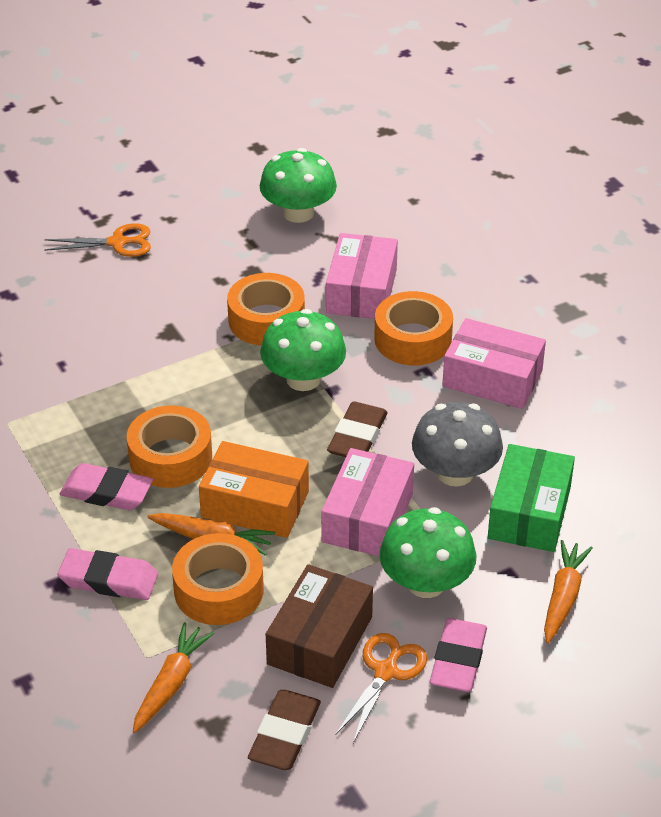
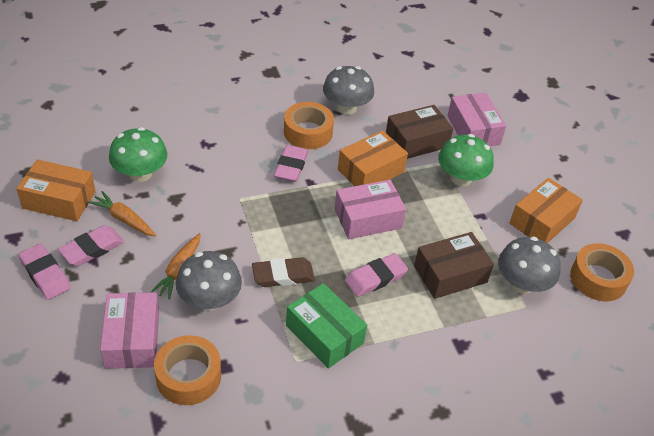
brown box: [266,564,373,688] = 1 -> [386,105,453,159] [414,232,494,299] = 2
brown eraser: [248,690,321,770] [327,401,388,457] = 2 -> [252,257,315,287] = 1
green mushroom: [259,148,337,223] [260,309,346,391] [379,507,476,598] = 3 -> [109,127,167,182] [438,134,494,186] = 2
grey mushroom: [412,402,503,487] = 1 -> [176,251,242,311] [323,66,374,115] [498,236,561,294] = 3
orange box: [199,441,309,538] = 1 -> [16,159,96,221] [338,130,408,186] [509,178,583,243] = 3
orange carrot: [133,623,214,733] [147,513,275,556] [544,540,593,643] = 3 -> [88,191,156,237] [150,233,201,299] = 2
orange scissors: [44,223,151,257] [335,633,427,743] = 2 -> none = 0
orange tape: [127,405,212,488] [172,533,264,625] [227,273,305,346] [374,291,453,365] = 4 -> [154,335,221,405] [284,102,334,149] [570,243,634,301] = 3
pink eraser: [58,548,158,600] [60,463,153,510] [430,618,487,692] = 3 -> [18,243,71,300] [58,225,124,266] [274,145,308,182] [345,253,408,297] = 4

